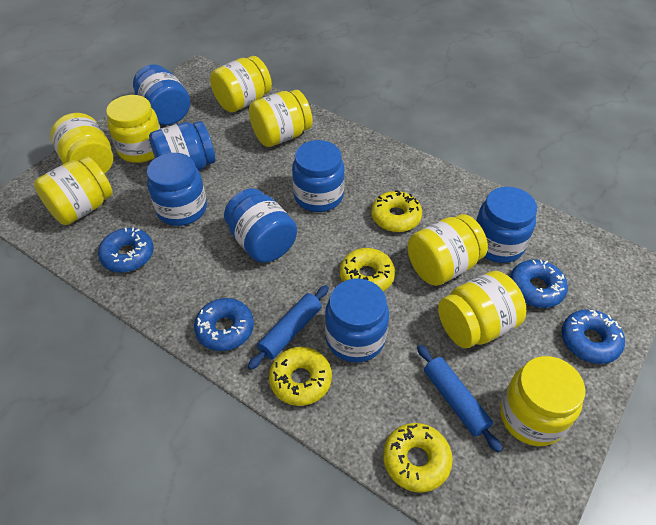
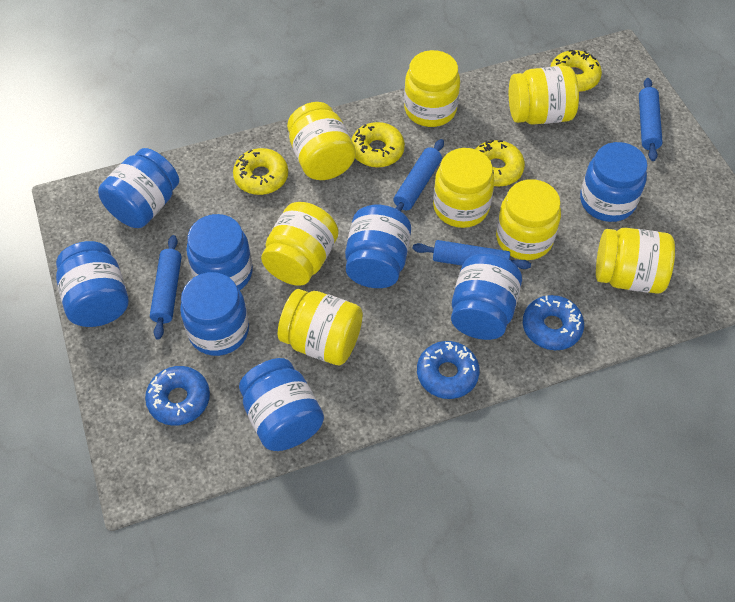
blue donut: [98,228,154,273] [194,298,254,351] [510,260,568,308] [561,309,625,364] = 4 -> [145,366,210,426] [417,341,480,399] [523,295,584,350] = 3
blue jar: [133,64,190,125] [147,153,207,226] [149,121,215,171] [224,188,297,263] [292,140,345,212] [325,279,389,363] [476,187,537,263] = 7 -> [56,241,128,327] [98,148,179,228] [180,272,249,356] [186,214,253,290] [239,358,324,451] [345,205,411,288] [451,253,522,340] [580,142,647,222] = 8
blue rolling pin: [248,285,329,370] [417,345,502,453] = 2 -> [150,235,182,340] [393,139,444,211] [412,240,531,269] [639,78,663,161] = 4

